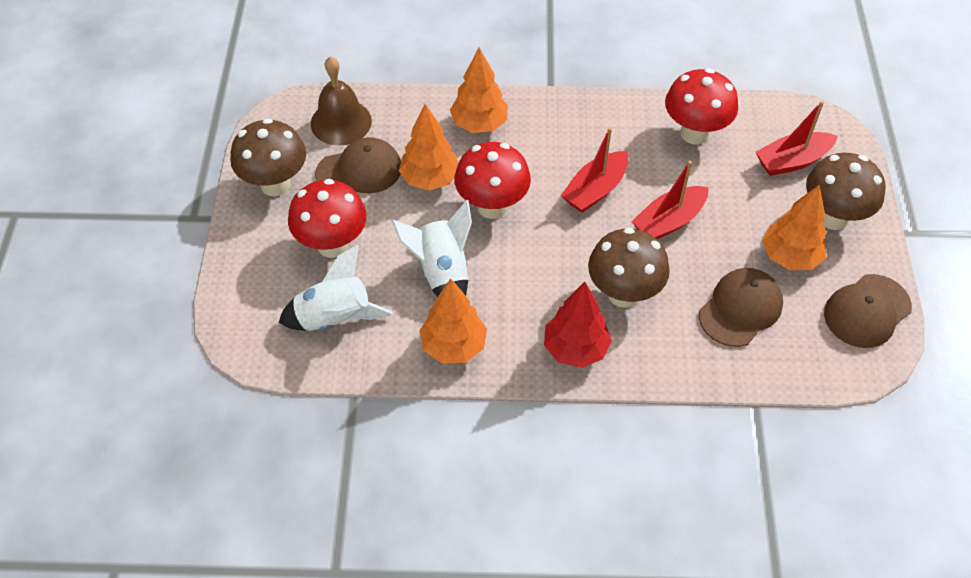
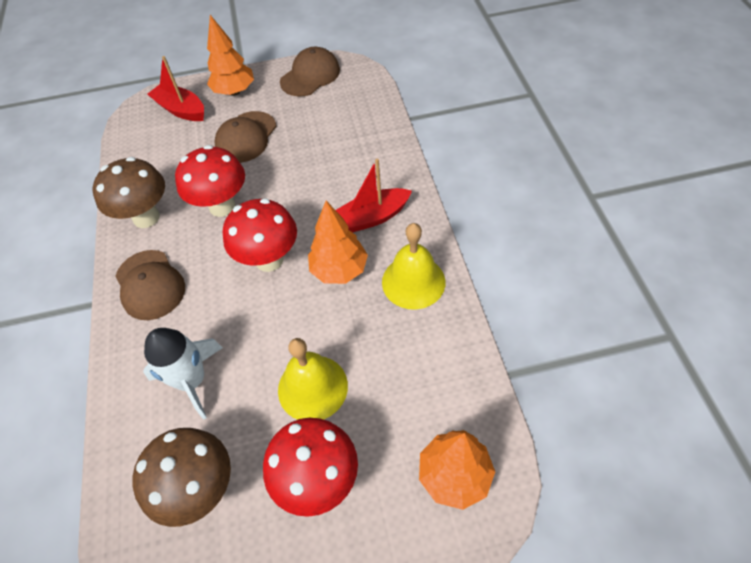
brown bell: [311,56,372,146] = 1 -> none = 0
brown mushroom: [230,118,306,196] [588,227,670,308] [806,153,885,230] = 3 -> [93,157,165,228] [132,428,231,527] = 2
orange tree: [399,104,458,190] [419,278,487,363] [450,48,508,133] [762,185,827,270] = 4 -> [207,15,254,96] [308,201,368,284] [419,430,495,510] = 3
red boat: [561,127,629,213] [631,161,709,239] [755,101,838,176] = 3 -> [147,56,204,121] [336,159,412,233] = 2
red tree: [544,282,612,368] = 1 -> none = 0
white rocket: [279,245,392,331] [392,200,472,297] = 2 -> [143,328,223,420] = 1
yellow bell: none = 0 -> [278,338,348,420] [382,223,445,310] = 2

